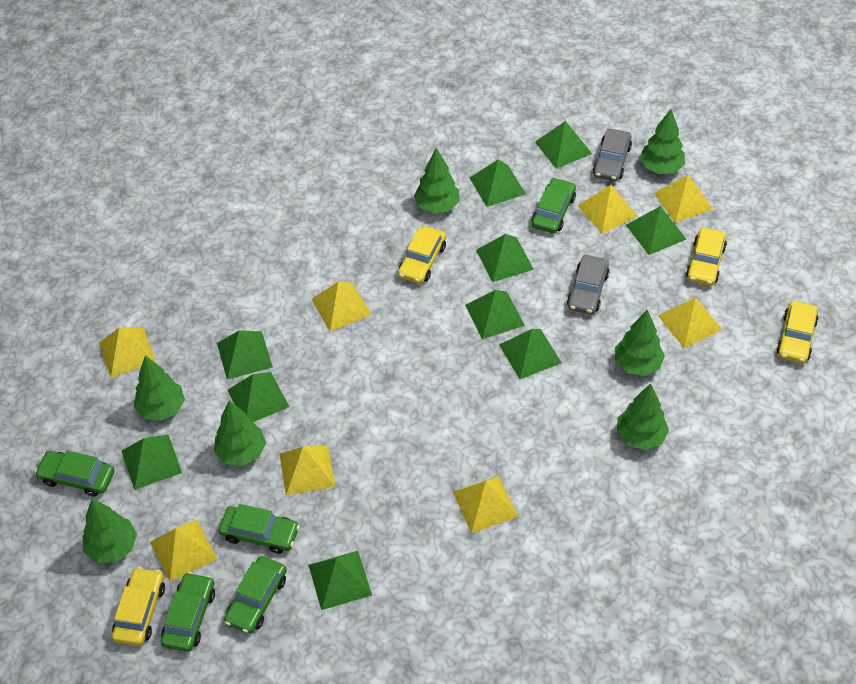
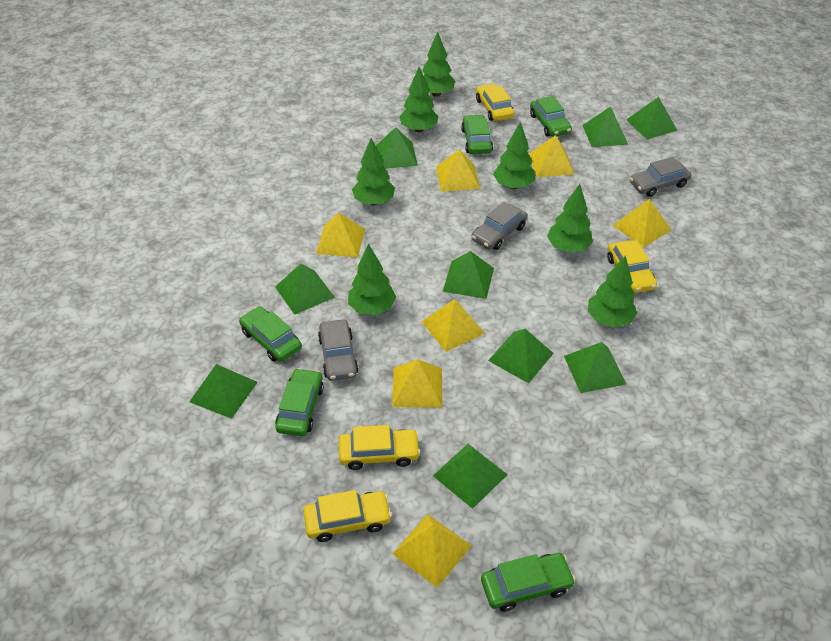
green pyramid: [122,434,182,490] [217,330,273,380] [228,372,289,422] [308,551,372,610] [465,290,525,339] [470,159,526,207] [476,234,534,282] [499,329,562,379] [535,121,592,169] [626,206,686,255] = 10 -> [189,364,258,419] [275,264,335,315] [376,127,418,169] [433,444,508,509] [443,251,494,299] [488,329,554,383] [564,342,626,393] [582,106,628,147] [626,97,678,140] = 9
grey car: [567,255,609,315] [592,129,632,181] = 2 -> [318,319,359,381] [471,202,528,250] [630,157,691,197] = 3
yellow pyramid: [99,328,156,377] [150,519,217,582] [280,445,335,496] [312,281,372,331] [453,476,518,533] [577,185,638,234] [654,175,713,223] [658,297,722,348] = 8 -> [316,212,365,258] [392,359,442,408] [392,514,472,588] [421,299,485,352] [436,149,480,192] [529,135,575,177] [613,199,671,248] = 7

